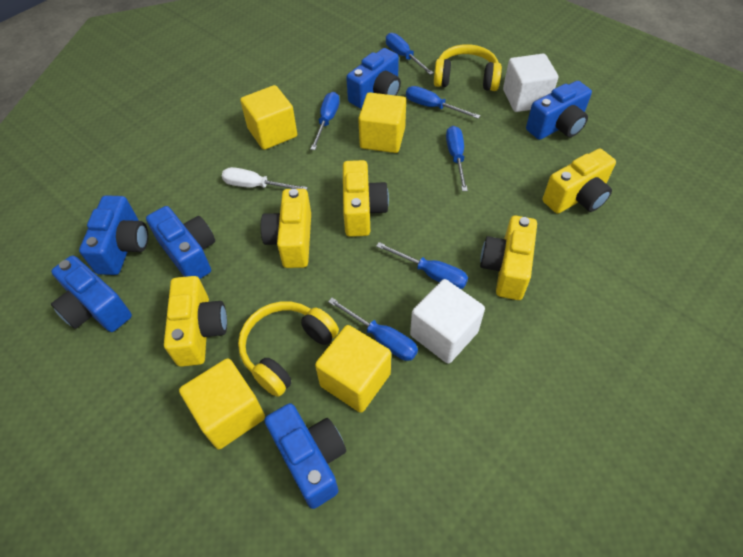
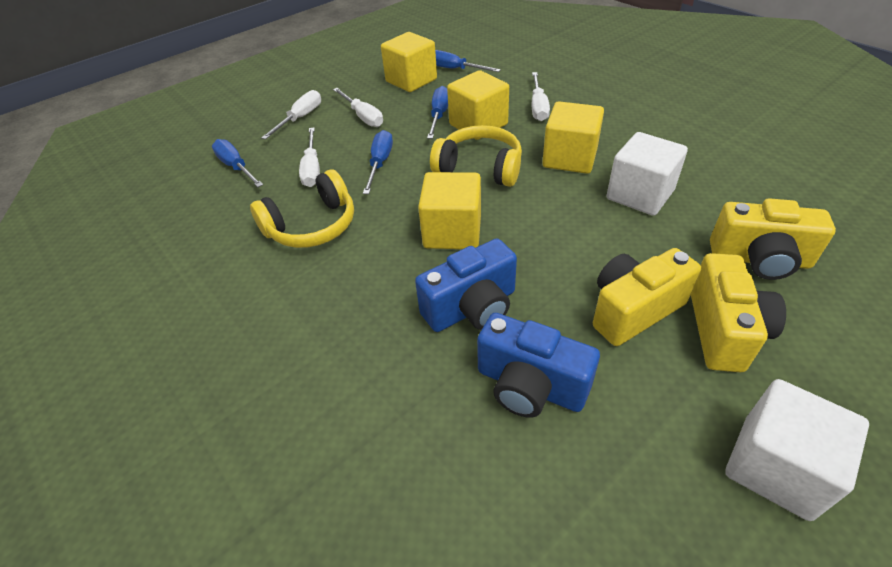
blue camera: [51,255,132,332] [79,195,148,275] [146,206,215,279] [264,403,346,509] [346,48,401,109] [526,81,592,140] = 6 -> [415,238,517,332] [477,313,600,418] = 2
blue screwdriver: [310,92,340,150] [328,298,418,361] [376,242,468,289] [386,33,434,75] [406,86,480,119] [446,126,468,191] = 6 -> [212,139,263,187] [363,130,393,194] [427,86,448,139] [435,50,501,72] = 4
white screwdriver: [222,167,308,190] = 1 -> [261,90,321,139] [299,128,320,187] [333,88,383,127] [532,72,550,121] = 4
yellow camera: [164,276,227,367] [261,189,311,268] [343,160,389,237] [480,216,537,300] [543,149,616,214] = 5 -> [593,248,701,346] [691,253,786,372] [710,198,836,280] = 3

